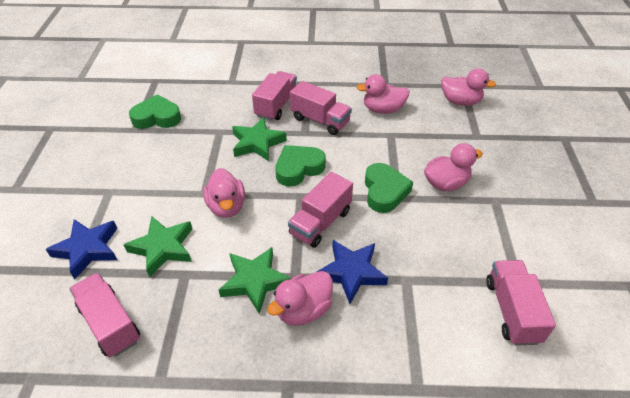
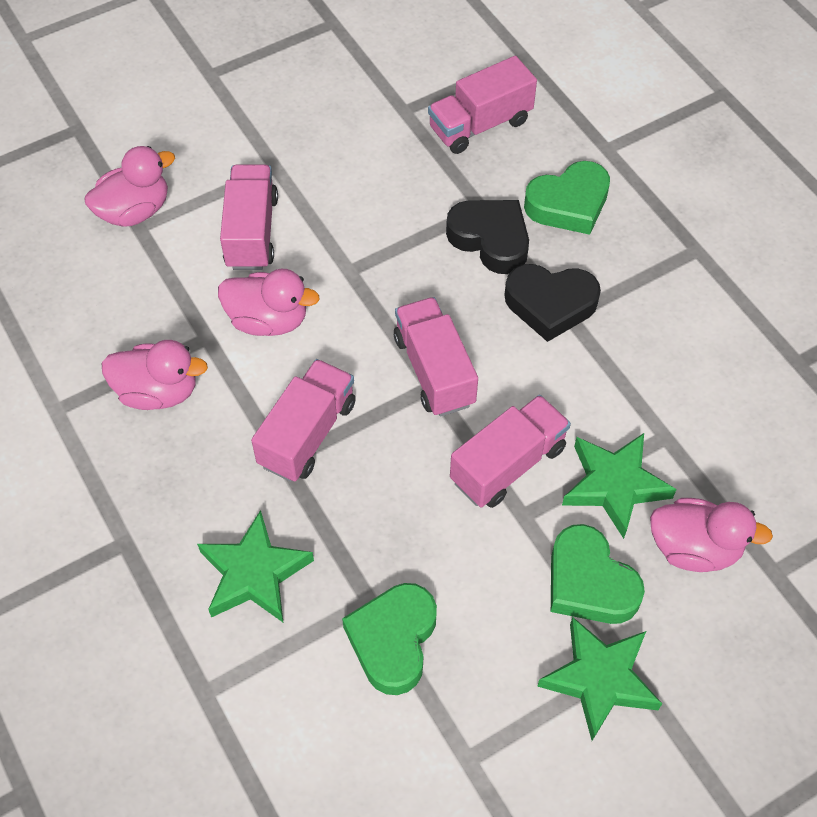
black heart: none = 0 -> [446,200,529,274] [504,264,601,342] = 2
blue star: [46,219,117,279] [317,240,388,304] = 2 -> none = 0
pink duck: [203,168,245,218] [267,271,333,326] [356,74,410,114] [424,143,483,191] [441,68,496,106] = 5 -> [84,146,175,227] [101,340,208,410] [218,269,320,336] [650,498,773,572] = 4

